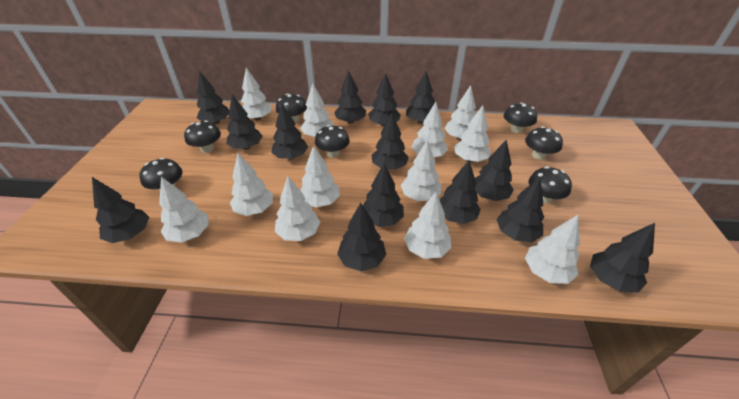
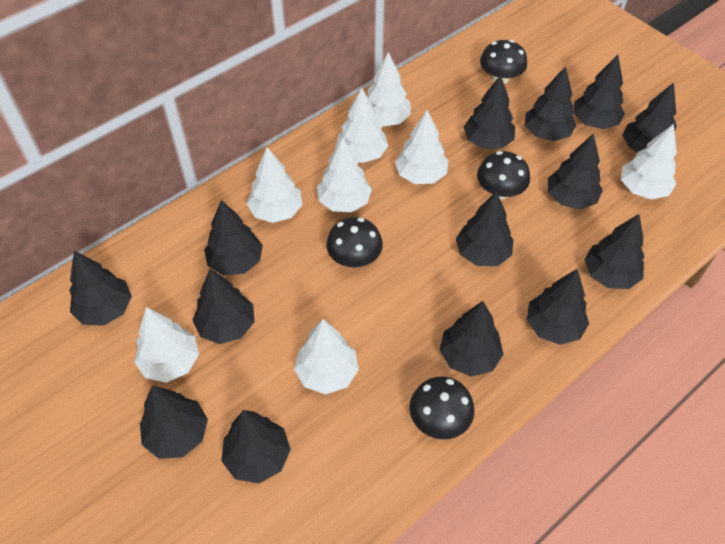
black mushroom: [139,158,183,190] [184,120,221,153] [276,94,307,123] [315,125,350,158] [504,102,537,133] [525,126,563,160] [529,166,572,203] = 7 -> [326,217,383,267] [409,376,475,439] [477,151,530,199] [480,40,527,84] = 4
white tree: [159,177,209,243] [230,153,273,216] [241,68,272,120] [275,176,320,241] [300,83,334,137] [300,145,340,208] [401,140,441,201] [404,192,452,259] [412,102,448,157] [445,85,476,140] [454,105,491,162] [525,215,580,284] = 12 -> [134,307,199,383] [247,147,303,223] [294,319,359,395] [317,137,372,212] [336,88,388,163] [367,52,411,127] [395,110,448,184] [621,124,677,200] = 8

